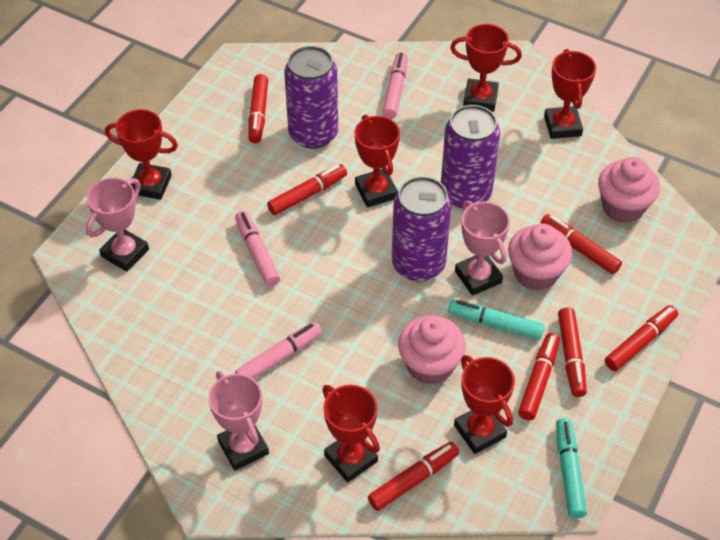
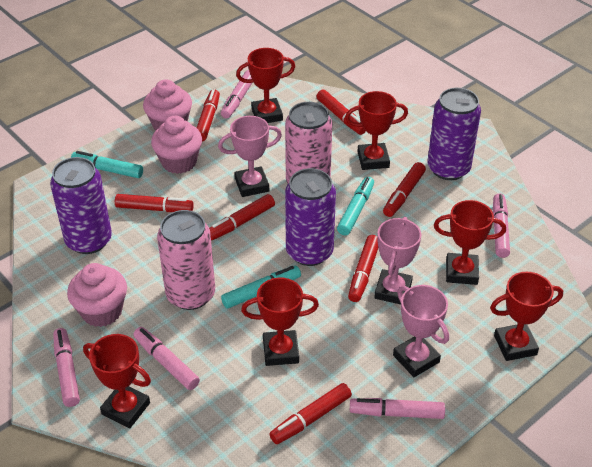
pink can: none = 0 -> [157,210,215,310] [285,102,332,184] = 2
pink marker: [235,211,280,286] [235,322,322,379] [383,52,408,119] = 3 -> [53,328,80,407] [133,327,200,390] [221,70,252,118] [350,398,445,419] [493,194,510,258] = 5
turquoise marker: [448,299,544,340] [556,418,587,518] = 2 -> [71,151,143,178] [221,266,301,309] [337,177,374,236] = 3

